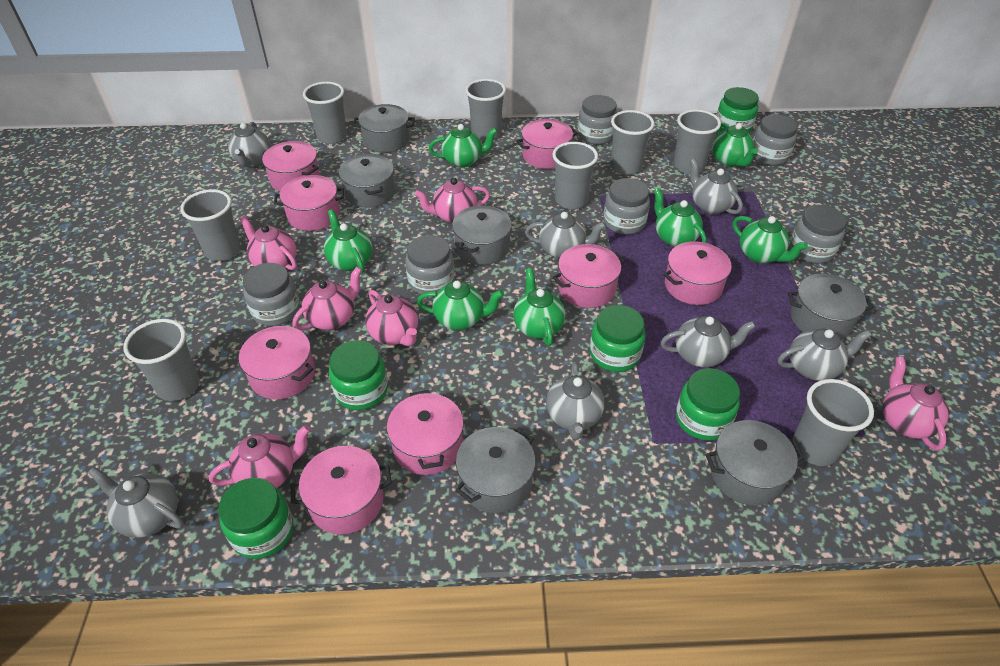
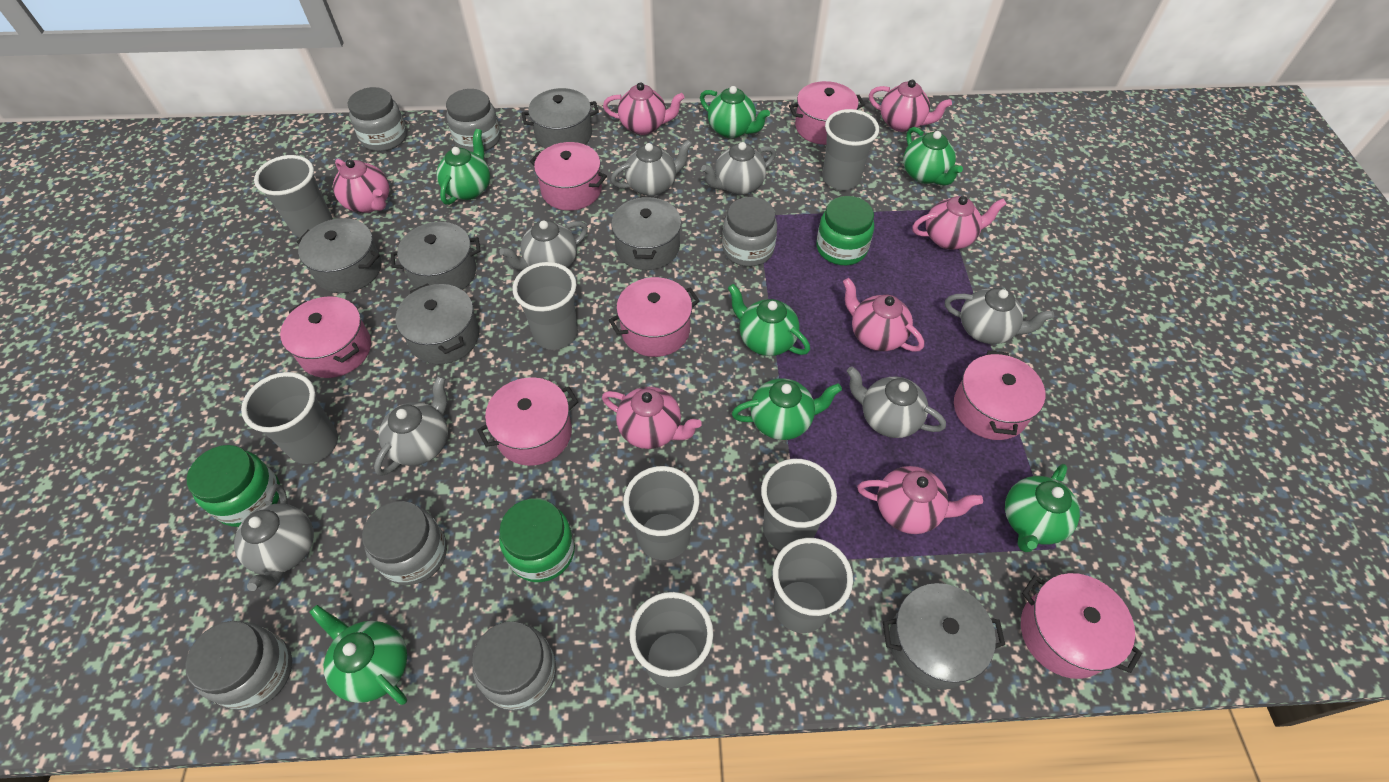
green jar: [218,478,293,559] [329,340,388,410] [590,305,646,372] [676,368,740,441] [717,87,759,133] = 5 -> [187,445,280,527] [499,498,575,582] [816,196,874,265] = 3
pink pot: [239,326,315,400] [262,141,320,191] [274,175,344,231] [291,446,392,534] [387,390,464,475] [516,119,578,169] [553,244,625,308] [663,241,733,305] = 8 -> [280,296,371,378] [477,377,578,466] [530,142,607,211] [609,277,700,357] [789,81,865,145] [954,350,1045,440] [1021,573,1142,679] = 7
pink teapot: [209,425,310,488] [240,216,297,270] [293,267,362,330] [365,290,418,346] [415,178,490,223] [882,357,949,451] = 6 -> [333,159,389,213] [602,387,702,449] [603,82,684,135] [843,278,924,352] [857,466,983,534] [869,80,952,132] [912,196,1007,249] = 7

